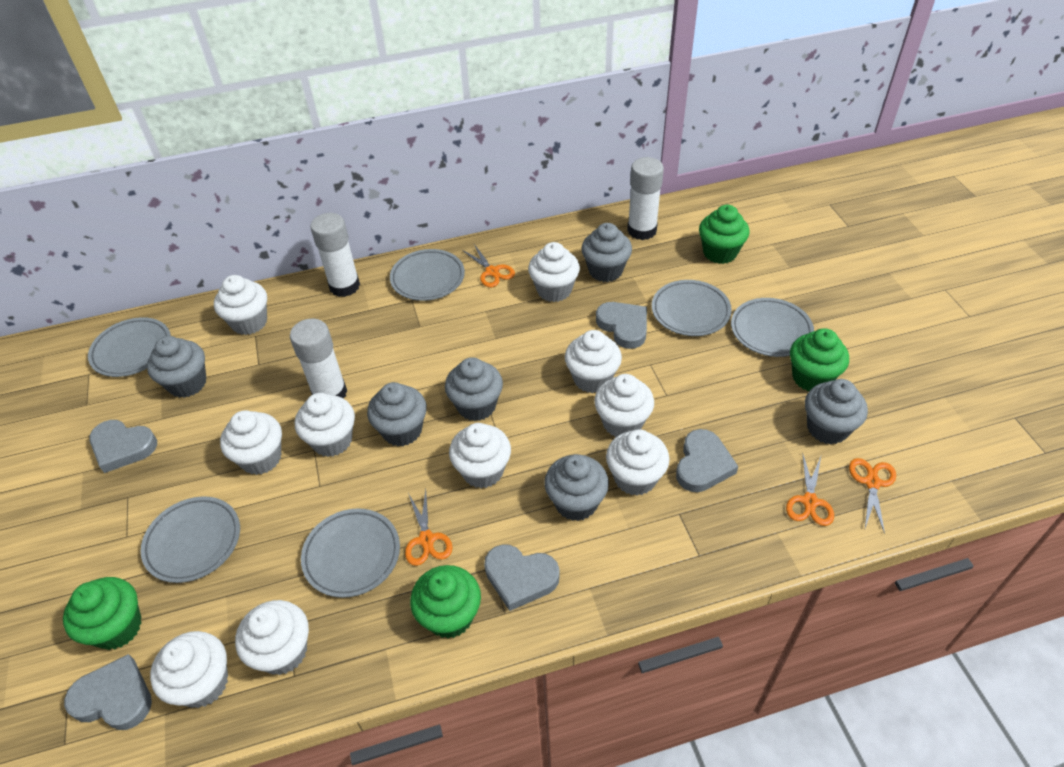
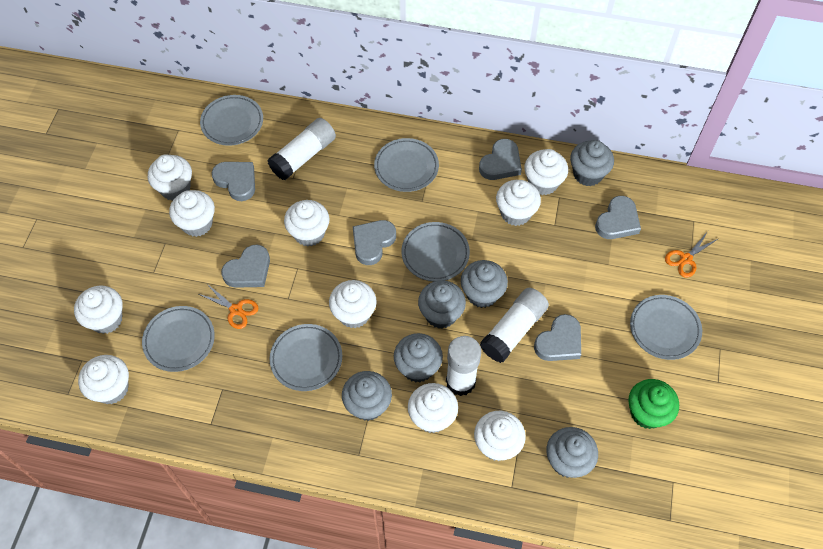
green cupcake: [63,577,141,650] [410,565,481,638] [699,205,750,264] [790,328,849,391] = 4 -> [628,379,679,429] = 1
grey heart: [64,654,152,730] [89,420,157,473] [484,544,560,611] [596,302,647,349] [676,429,738,492] = 5 -> [212,162,255,201] [221,245,270,288] [353,220,396,265] [479,139,522,180] [534,314,581,361] [595,196,641,239] = 6
orange scissors: [405,489,453,566] [462,244,515,288] [786,452,834,526] [849,458,896,534] = 4 -> [199,283,258,329] [665,231,718,278] = 2

